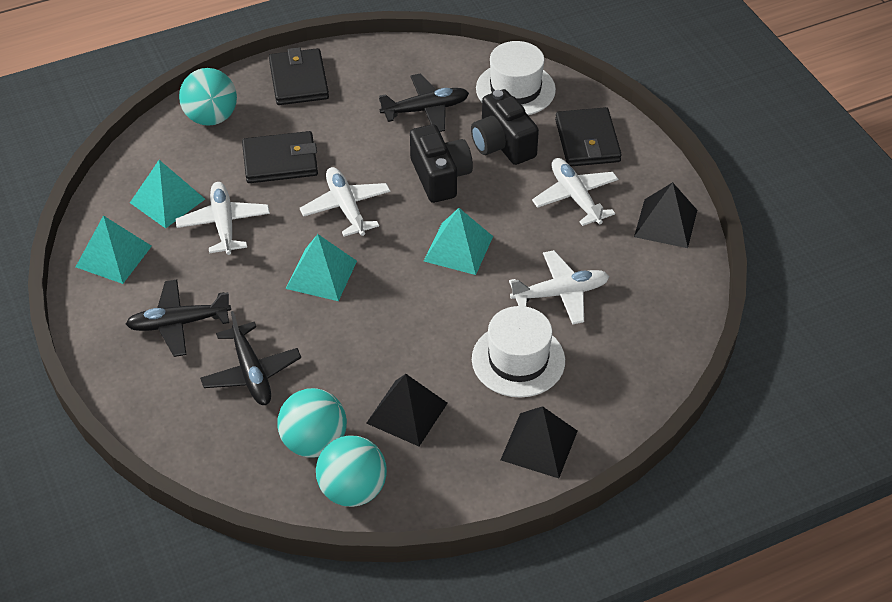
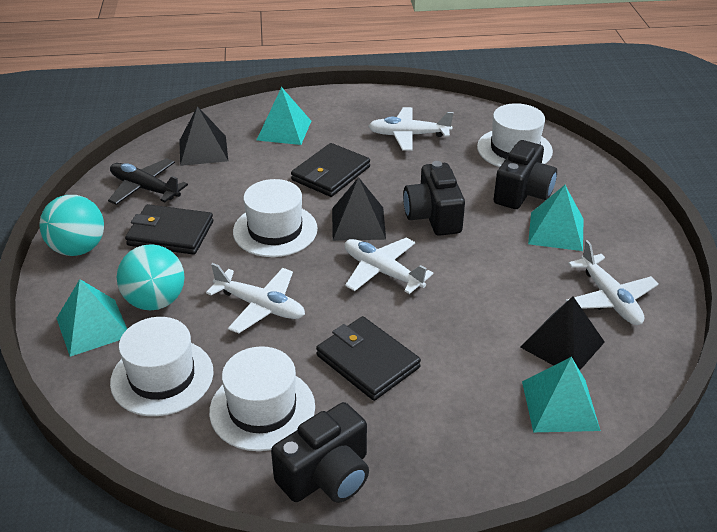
black camera: [410,124,473,203] [471,89,539,165] = 2 -> [271,402,369,503] [403,161,465,236] [494,140,557,209] = 3
black plane: [126,280,231,357] [200,311,301,405] [379,73,469,132] = 3 -> [108,158,188,205] = 1
turquoise ball: [179,68,237,126] [277,388,347,457] [316,435,387,507] = 3 -> [39,195,104,256] [117,244,185,311] = 2
white hat: [472,306,565,398] [476,41,556,115] = 2 -> [110,317,214,416] [209,346,315,451] [233,179,318,257] [477,103,553,167] = 4

